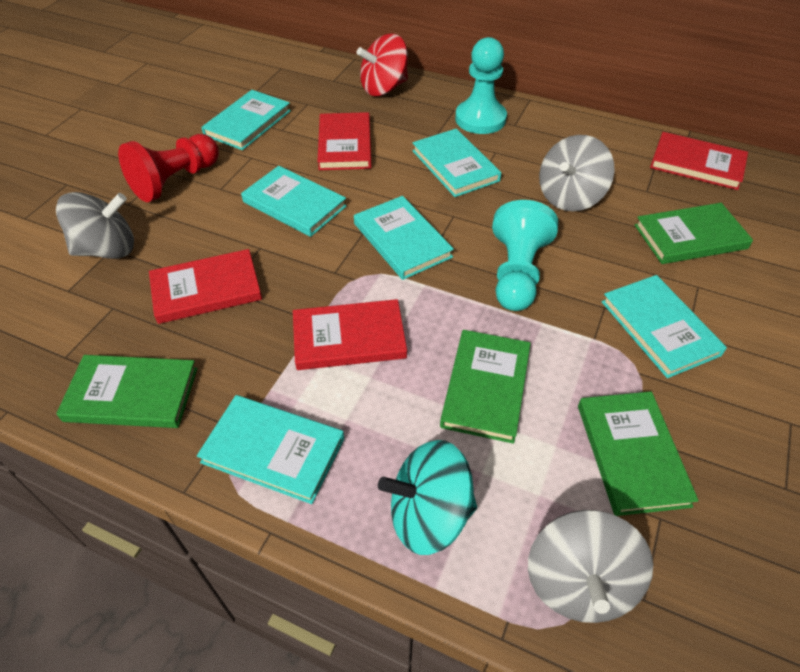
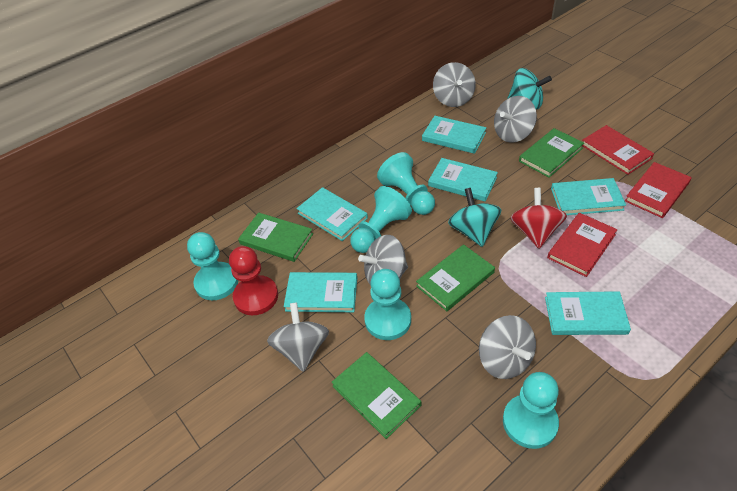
grey spinning top: [56,192,134,259] [528,510,653,623] [539,135,615,211] = 3 -> [267,302,329,372] [358,235,408,284] [433,62,476,107] [479,315,536,379] [494,96,537,143] = 5
red book: [149,249,262,324] [293,299,407,370] [317,112,371,170] [650,132,748,190] = 4 -> [547,213,618,277] [582,125,654,175] [625,162,691,218] = 3
turquoise pawn: [455,37,507,134] [492,200,558,311] = 2 -> [187,232,238,300] [350,186,412,253] [364,269,411,340] [377,152,435,215] [503,372,559,449] = 5
turquoise spinning top: [378,440,477,555] = 1 -> [448,188,501,247] [507,68,552,110] = 2

